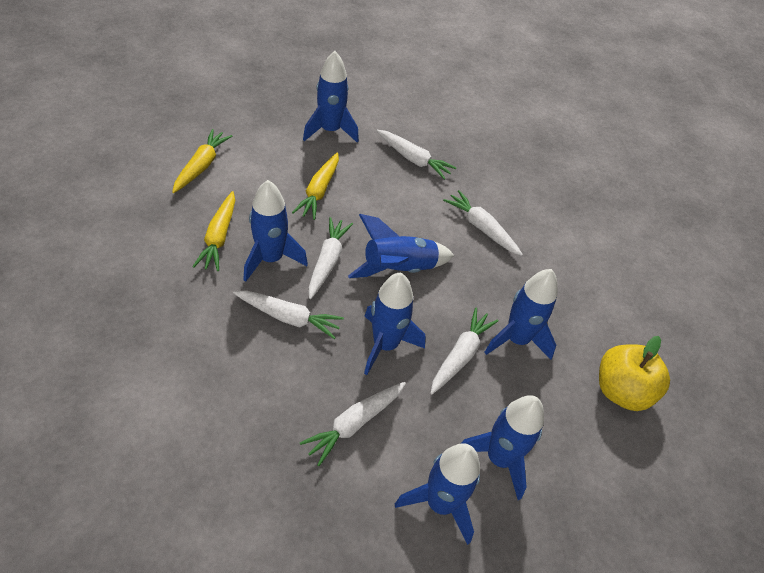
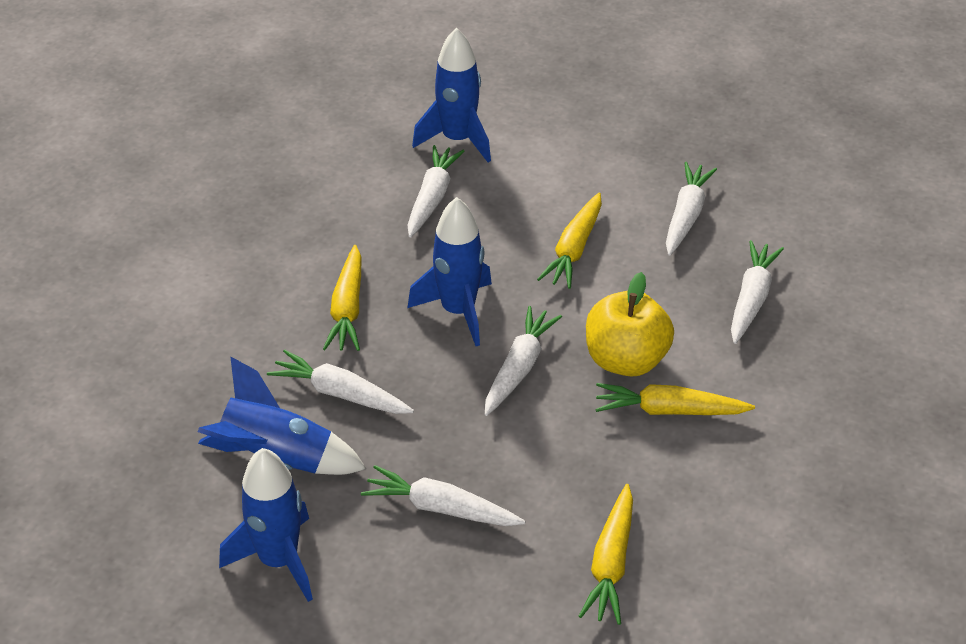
blue rocket: [243,180,308,282] [303,51,359,143] [348,214,454,278] [364,272,425,375] [395,443,480,545] [461,395,544,500] [484,269,558,360] = 7 -> [198,357,366,475] [219,448,313,602] [407,197,492,346] [412,28,491,163] = 4
yellow carrot: [172,129,232,193] [192,191,235,271] [292,152,339,220] = 3 -> [323,245,361,351] [537,193,602,289] [579,484,633,625] [595,383,755,415] = 4

